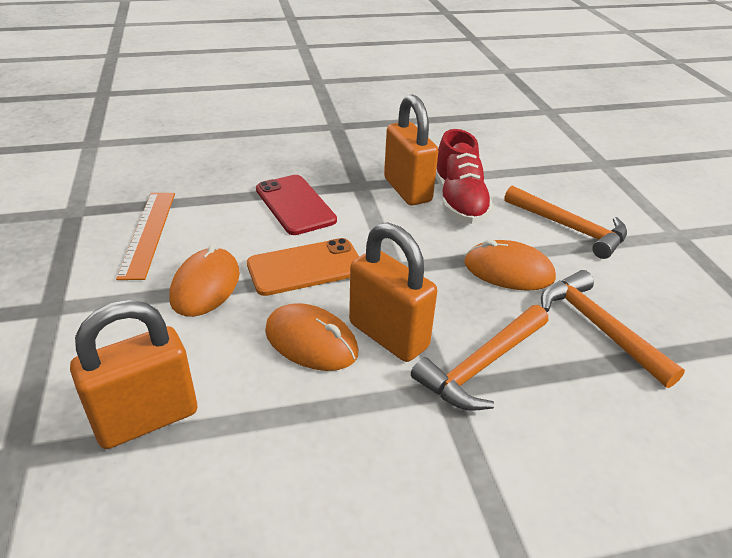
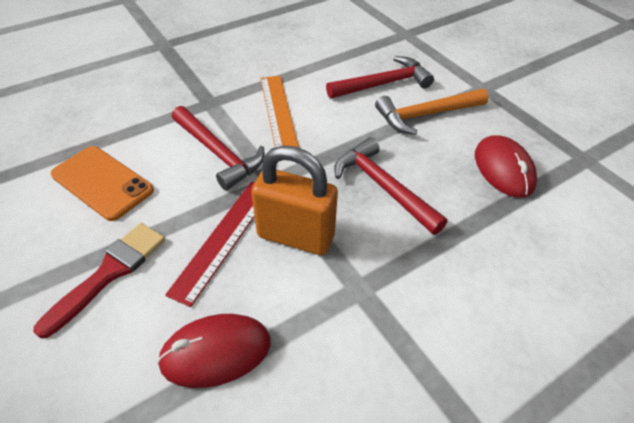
orange hammer: [411,305,549,411] [504,185,627,259] [541,270,685,388] = 3 -> [375,89,489,135] = 1
orange mouse: [169,244,240,317] [265,303,358,371] [465,239,556,291] = 3 -> none = 0
orange padlock: [70,300,197,449] [349,222,437,362] [384,94,438,206] = 3 -> [251,145,338,255] = 1
red brush: none = 0 -> [33,223,165,338] = 1
red hammer: none = 0 -> [172,106,265,190] [326,56,434,99] [334,137,447,235] = 3
red mouse: none = 0 -> [157,314,271,388] [475,135,537,198] = 2
red phone: [256,175,337,235] = 1 -> none = 0
red ruler: none = 0 -> [165,181,255,307] = 1
red shoe: [435,129,493,224] = 1 -> none = 0

